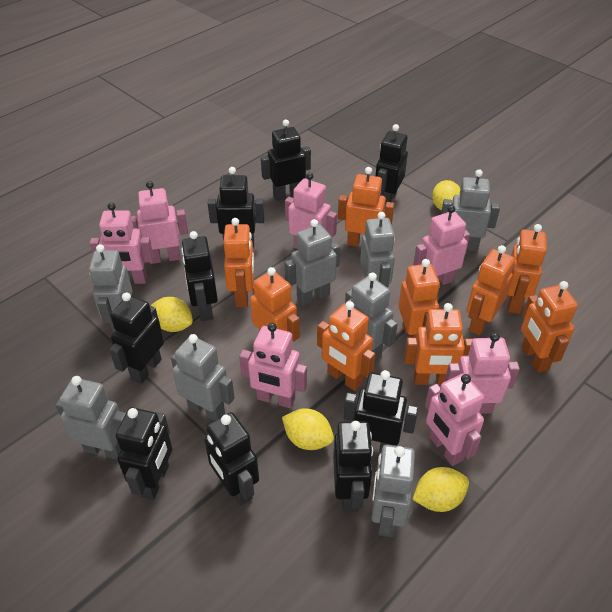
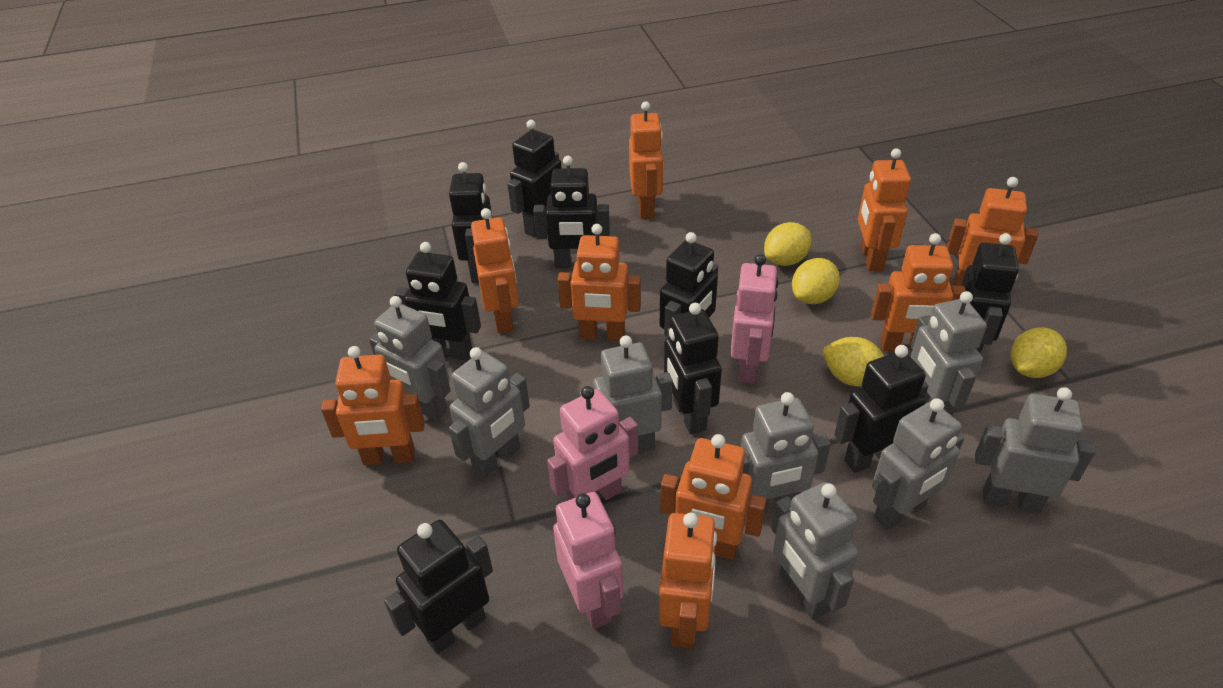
pink robot: [90,202,154,284] [131,181,188,264] [239,323,307,408] [285,172,337,249] [413,205,470,285] [425,374,484,466] [445,332,520,414] = 7 -> [547,386,638,500] [553,492,623,629] [730,254,778,384] = 3

